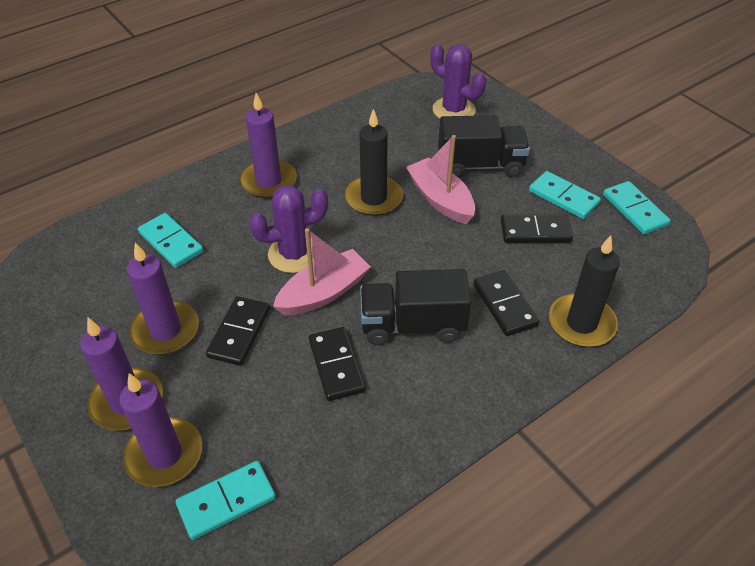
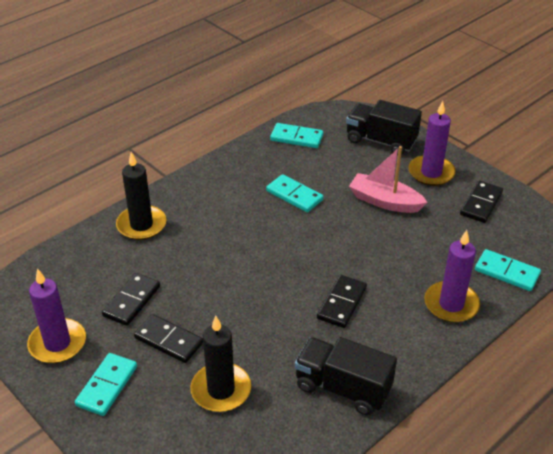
pink boat: [273,228,371,315] [406,135,475,224] = 2 -> [349,146,427,213] = 1
purple cactus: [249,185,328,273] [430,44,486,119] = 2 -> none = 0
purple candle: [80,318,163,431] [119,373,202,487] [127,242,199,354] [240,93,297,198] = 4 -> [27,268,86,363] [408,101,456,186] [424,230,480,323] = 3

